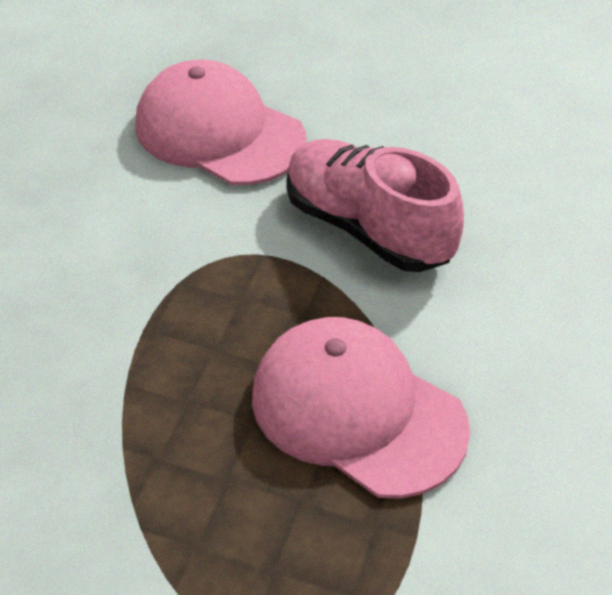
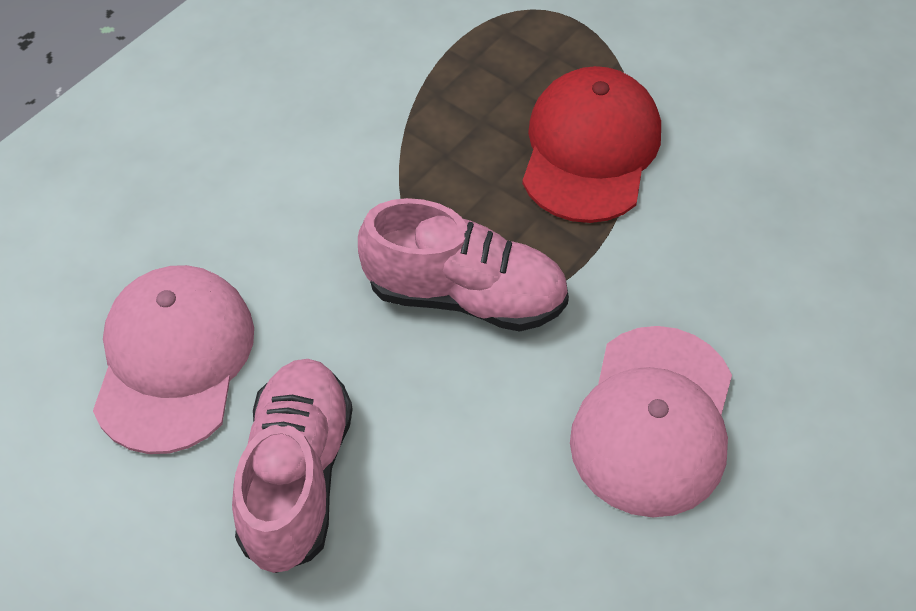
pink shoe: [286,139,464,272] = 1 -> [232,359,353,573] [358,198,569,332] = 2
red cap: none = 0 -> [522,66,661,223] = 1

